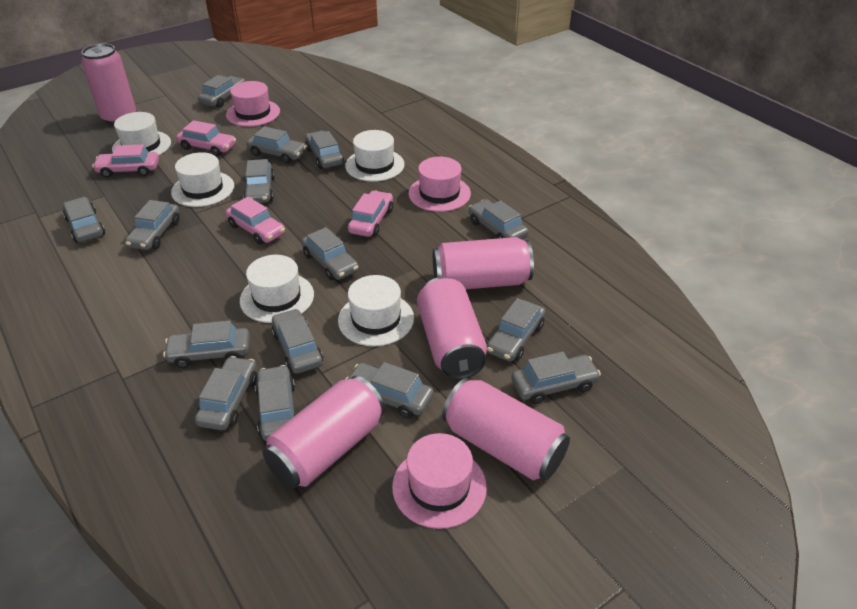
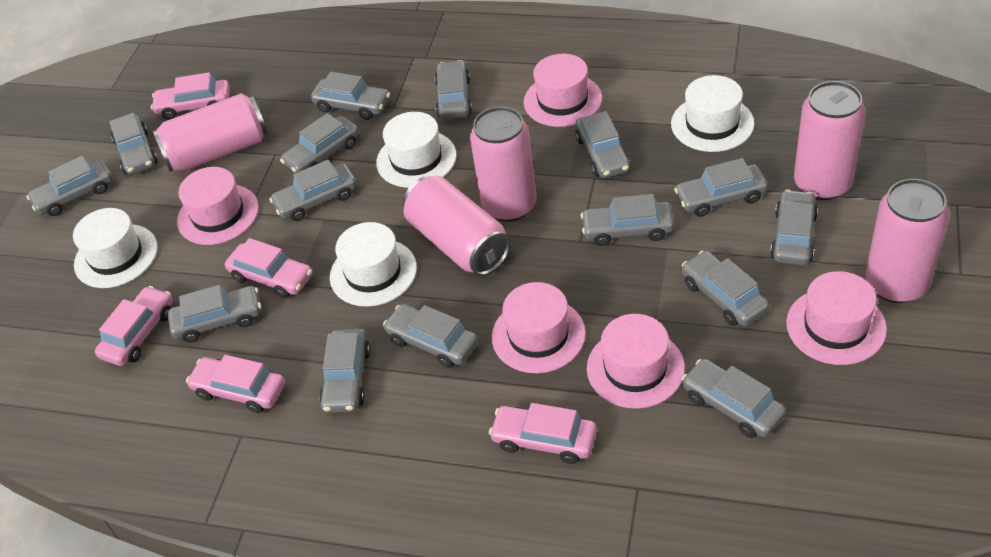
pink car: [92,144,159,178] [176,120,236,156] [225,197,285,245] [348,190,393,237] = 4 -> [95,286,173,366] [151,72,230,120] [186,355,285,413] [225,238,312,298] [489,403,597,464] = 5
pink hat: [226,81,280,127] [392,433,487,529] [408,157,471,212] = 3 -> [177,167,259,245] [492,282,586,373] [523,54,602,127] [587,314,685,409] [786,271,887,365] = 5
white hat: [112,112,171,155] [171,152,234,207] [240,255,314,323] [338,275,414,346] [345,130,405,182] = 5 -> [73,208,158,288] [330,222,417,307] [376,112,457,188] [671,75,754,152] = 4

